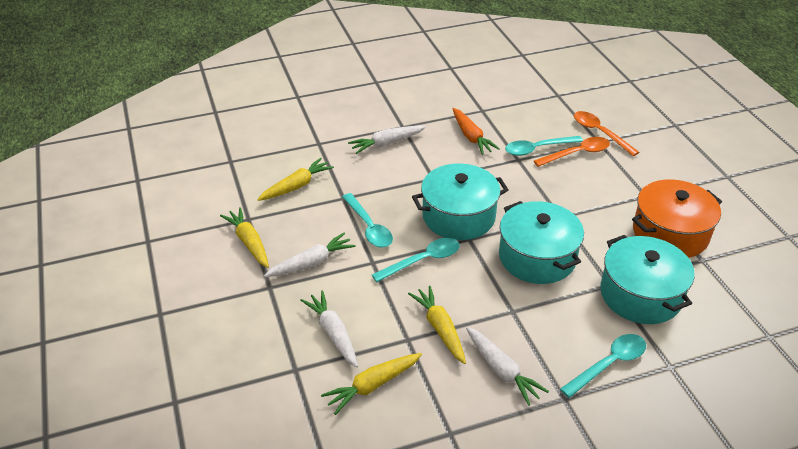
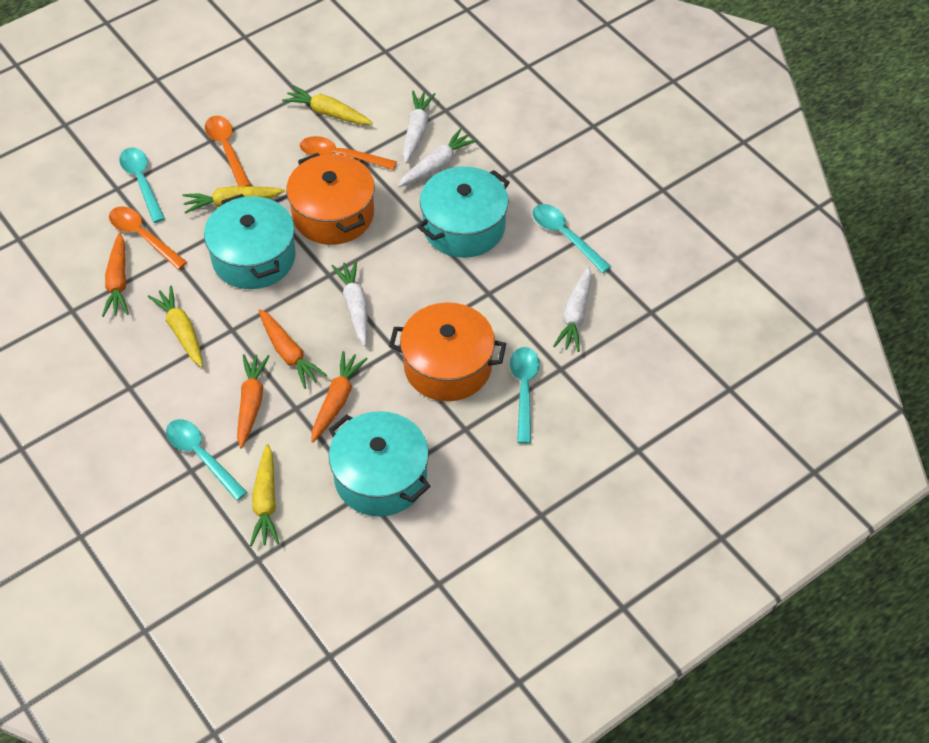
orange carrot: [452,108,500,155] = 1 -> [102,233,129,317] [237,354,270,449] [258,309,327,389] [311,351,368,443] = 4
orange pot: [632,179,722,258] = 1 -> [286,153,375,245] [389,302,506,401] = 2
orange spoon: [534,137,610,167] [574,111,639,156] = 2 -> [109,206,187,270] [205,116,251,186] [300,136,397,170] = 3

